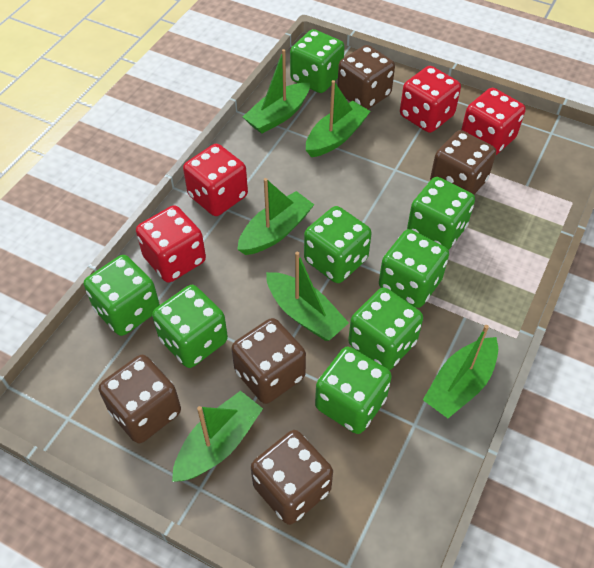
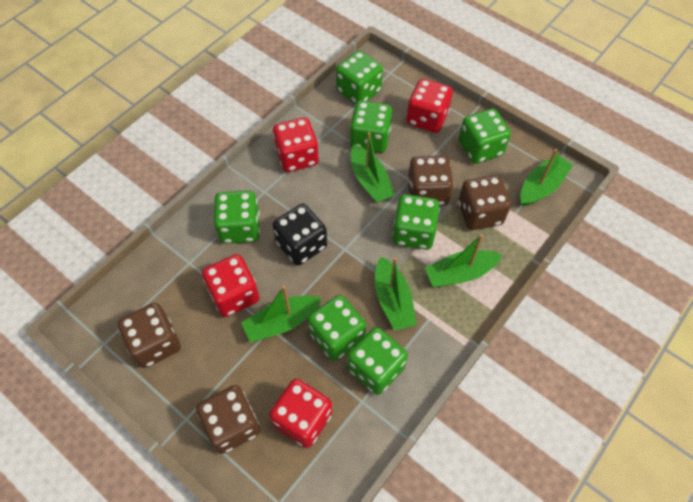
black dice: none = 0 -> [273,204,327,266] = 1
brown dice: [99,355,181,443] [231,318,306,404] [251,430,333,525] [337,45,395,109] [430,130,496,195] = 5 -> [118,303,181,368] [196,385,260,454] [407,156,453,206] [458,175,511,230] = 4
green boat: [172,391,263,482] [237,178,314,255] [243,49,310,134] [266,252,349,341] [306,80,371,157] [423,325,498,418] = 6 -> [241,285,322,342] [351,132,395,203] [375,256,417,331] [425,234,502,287] [520,149,573,206] = 5
green dice: [84,255,160,336] [152,285,228,368] [290,29,345,93] [304,206,371,283] [315,347,392,434] [348,287,423,370] [379,229,449,308] [407,177,475,250] = 8 -> [214,191,260,244] [308,295,366,361] [336,51,383,104] [347,327,408,395] [350,101,392,153] [392,194,440,250] [459,108,511,164] = 7

